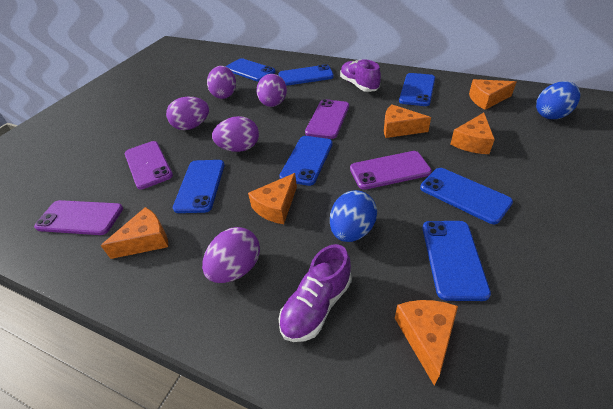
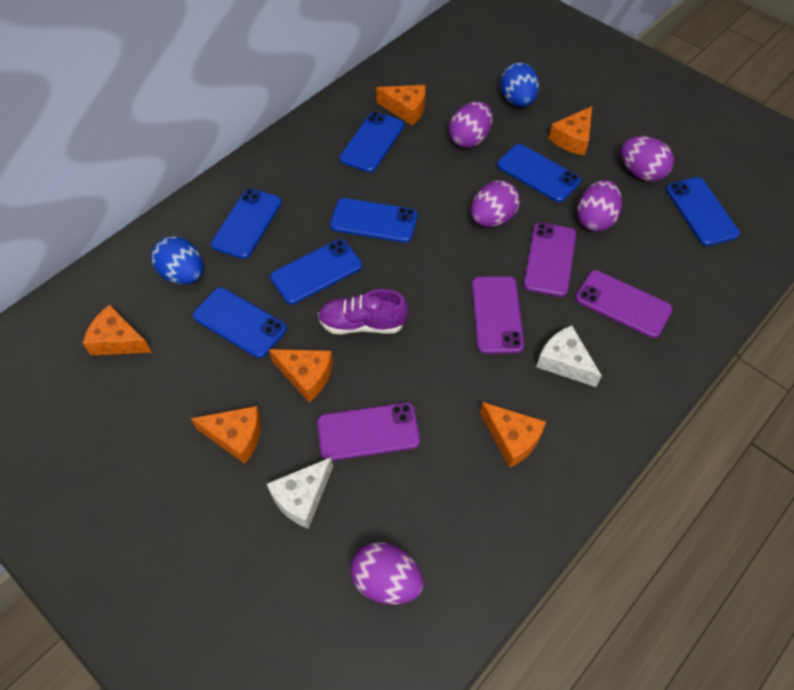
purple shoe: [279,244,352,342] [340,59,381,92] = 2 -> [318,289,408,334] = 1
white cheese: none = 0 -> [267,457,333,529] [536,325,602,387] = 2

